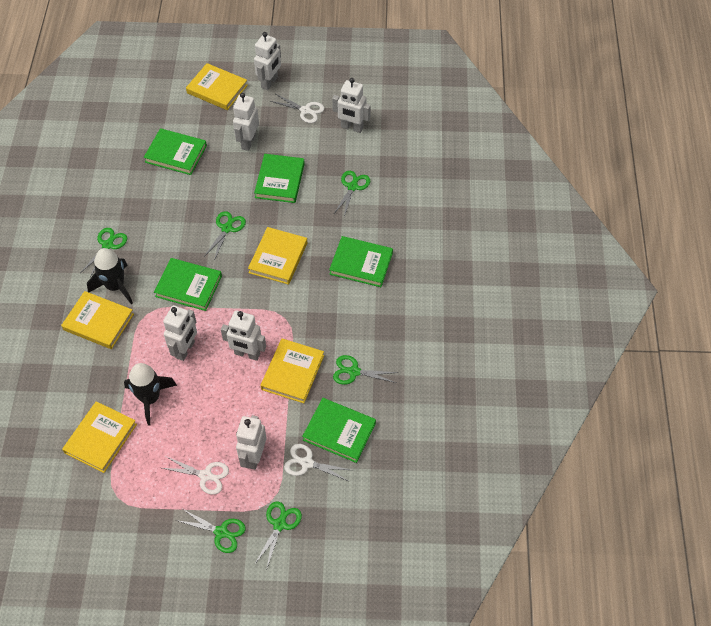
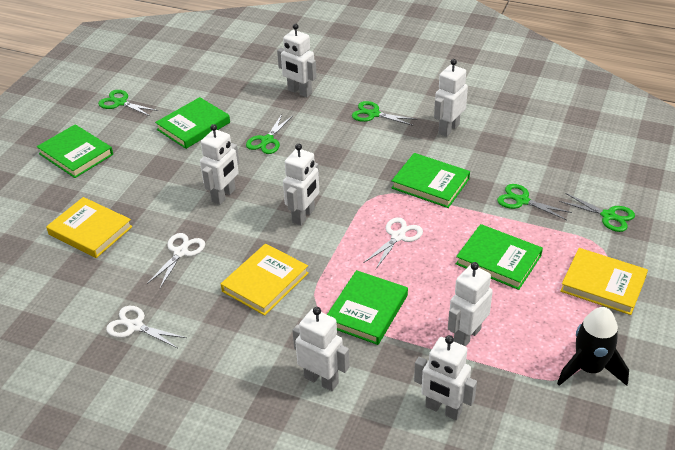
black rocket: [87,248,133,304] [124,363,177,426] = 2 -> [557,307,629,386] = 1
green scissors: [80,228,127,277] [176,509,246,553] [205,211,246,261] [254,501,302,568] [333,355,399,385] [334,171,370,217] = 6 -> [98,90,158,117] [246,114,292,154] [352,101,418,126] [497,184,572,220] [559,193,635,232] = 5
white robot: [163,305,197,361] [221,310,266,361] [233,93,259,151] [236,415,267,470] [254,32,281,90] [332,78,371,133] = 6 -> [200,124,239,205] [277,24,317,97] [283,143,319,225] [292,307,349,391] [414,335,477,420] [434,59,468,137] [448,262,493,346] = 7
yellow book: [61,291,134,349] [62,401,137,473] [186,63,248,110] [248,227,307,285] [260,338,324,403] = 5 -> [46,197,133,258] [221,243,308,316] [560,248,648,315] = 3

